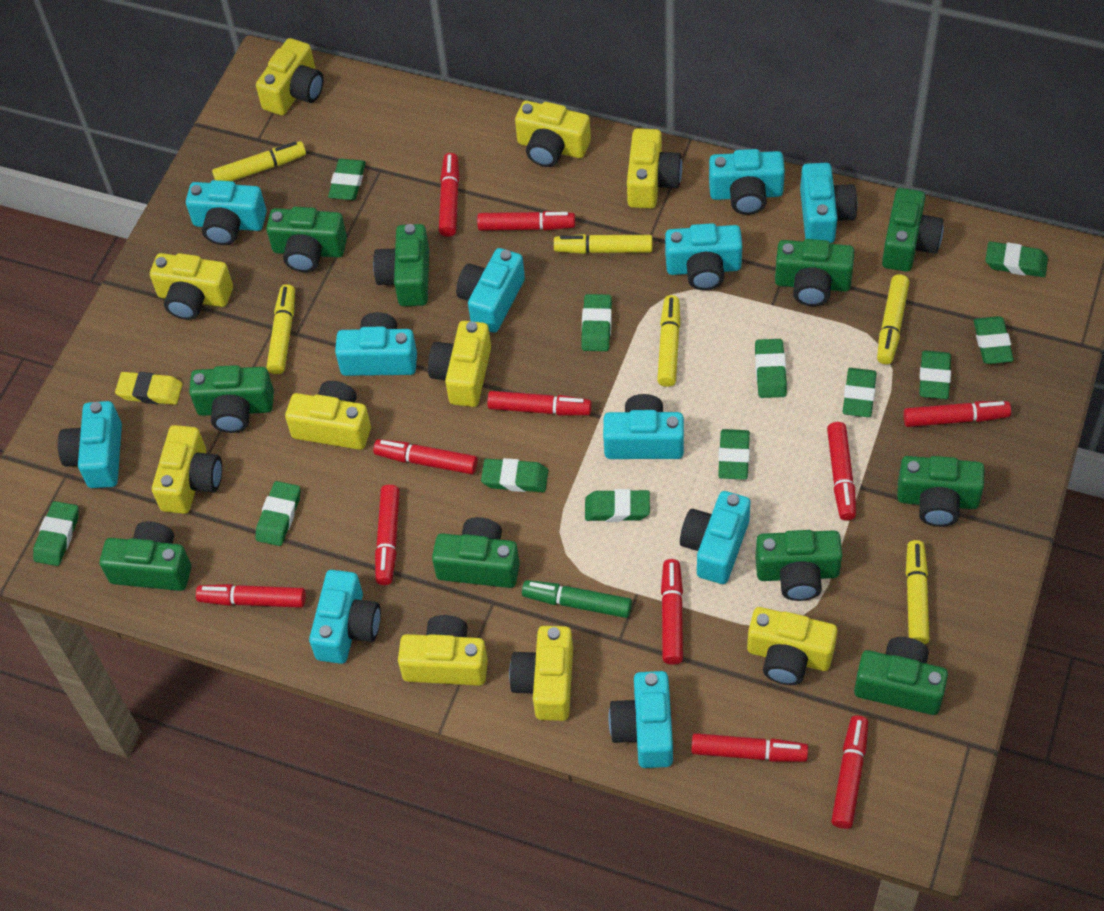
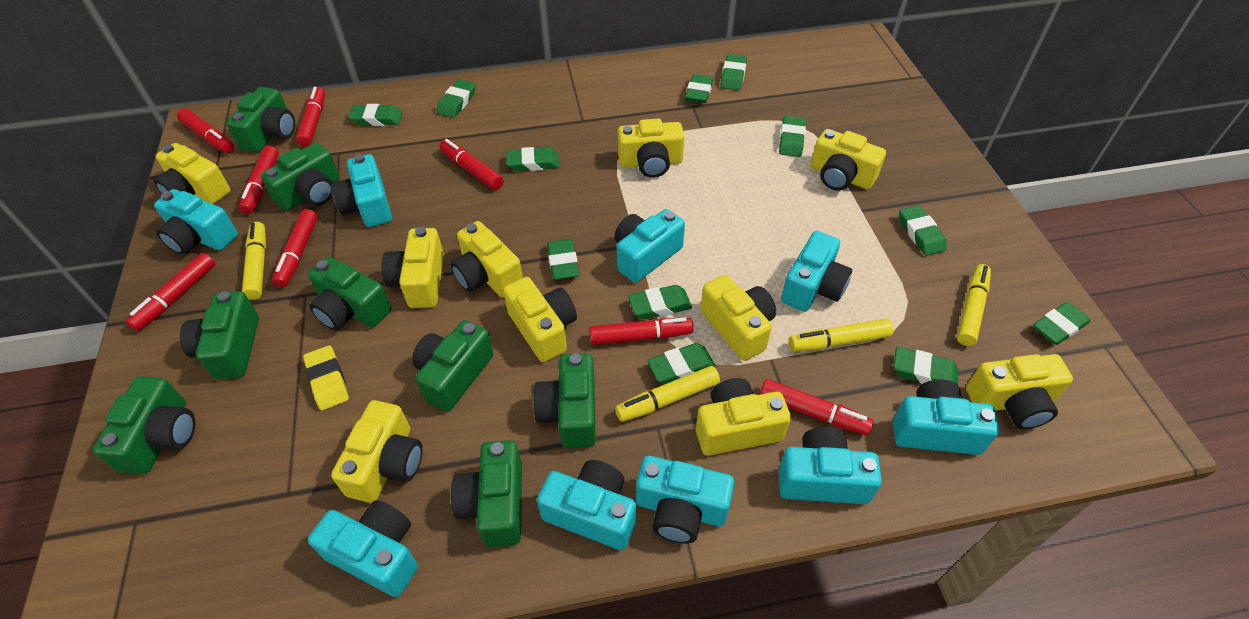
green camera: [100,521,191,591] [189,365,274,433] [266,207,347,272] [373,224,429,306] [432,517,520,588] [755,530,842,601] [775,239,855,306] [854,637,948,715] [882,188,944,272] [897,456,984,527] = 10 -> [93,376,196,475] [180,291,259,380] [226,87,295,152] [260,143,340,211] [308,257,391,331] [412,320,494,412] [451,440,522,547] [533,353,596,448] = 8
green marker: [522,580,632,618] = 1 -> none = 0
red marker: [196,584,306,608] [373,439,478,474] [375,485,400,585] [439,153,459,237] [477,211,575,231] [487,391,592,415] [661,559,683,665] [691,733,808,762] [827,422,856,521] [831,716,868,829] [903,401,1011,427] = 11 -> [125,253,215,331] [177,109,234,153] [238,146,279,214] [272,209,317,288] [295,87,325,147] [440,139,503,190] [589,317,694,345] [760,379,874,436] = 8
turquoise camera: [58,401,122,488] [186,180,267,245] [309,570,381,664] [335,312,417,376] [456,248,525,333] [603,394,684,459] [609,671,673,768] [665,223,742,290] [680,491,750,584] [709,149,785,215] [800,163,857,243] = 11 -> [154,189,238,255] [308,500,418,597] [331,154,392,227] [537,460,636,550] [615,209,685,283] [636,456,734,544] [778,427,882,504] [781,231,852,312] [893,380,999,455] = 9
yellow marker: [212,141,306,181] [267,284,295,374] [554,234,652,254] [657,295,680,387] [877,274,910,364] [906,540,929,644] = 6 -> [242,222,266,300] [615,366,720,422] [789,319,894,352] [957,264,991,346] = 4

